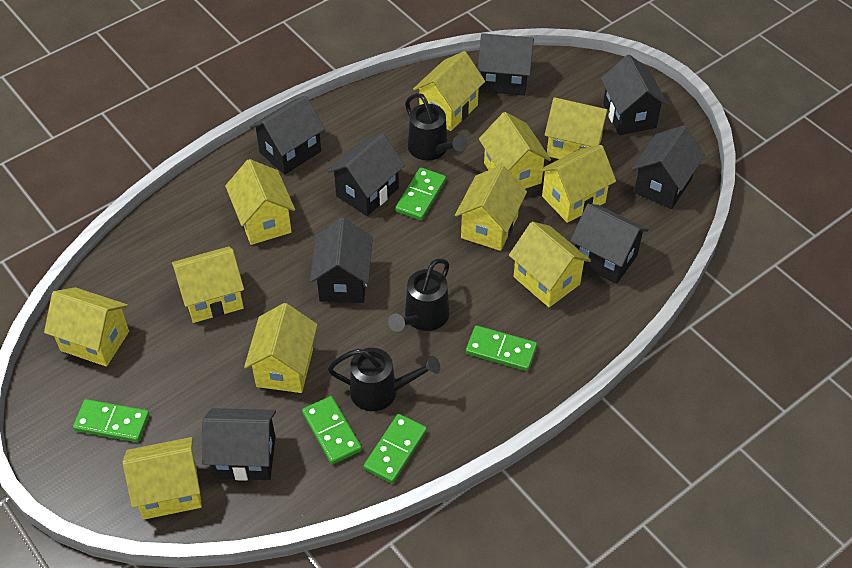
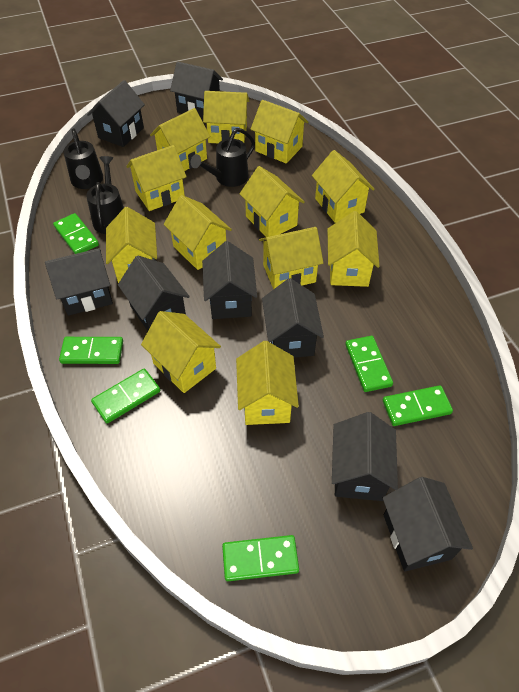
green domino: [73,399,149,442] [302,396,362,464] [364,414,427,483] [395,168,446,220] [466,325,537,371] = 5 -> [53,213,99,254] [59,337,123,364] [91,369,160,423] [222,535,299,581] [345,336,393,392] [383,385,453,426] = 6
yellow house: [44,287,129,367] [122,437,202,519] [172,246,244,323] [225,159,295,245] [244,303,318,393] [413,51,485,131] [455,165,527,251] [479,112,551,189] [509,222,591,307] [538,145,616,223] [545,97,610,159] = 11 -> [106,207,157,283] [126,145,187,211] [141,311,221,393] [150,108,210,171] [164,195,232,270] [203,91,249,143] [236,341,299,425] [240,166,305,237] [250,100,308,163] [259,227,323,290] [312,150,375,223] [328,211,380,287] = 12

